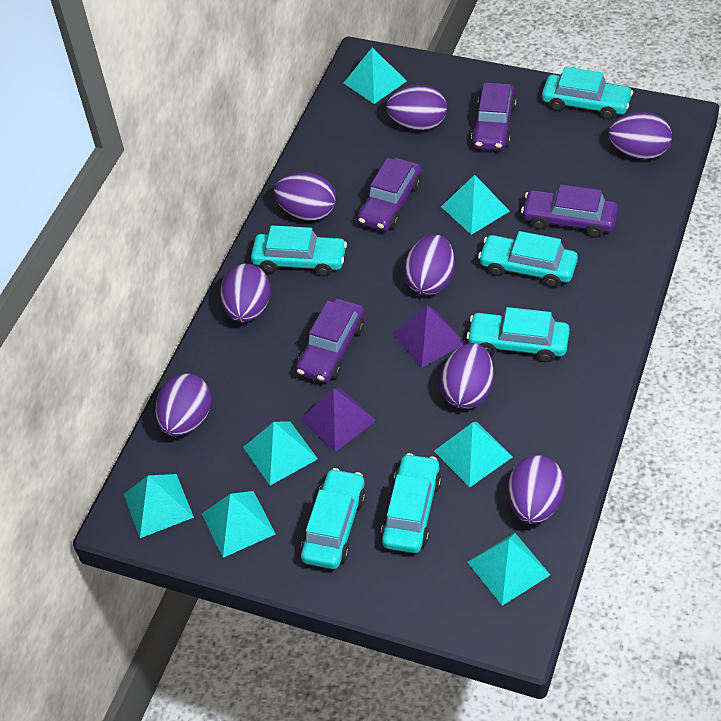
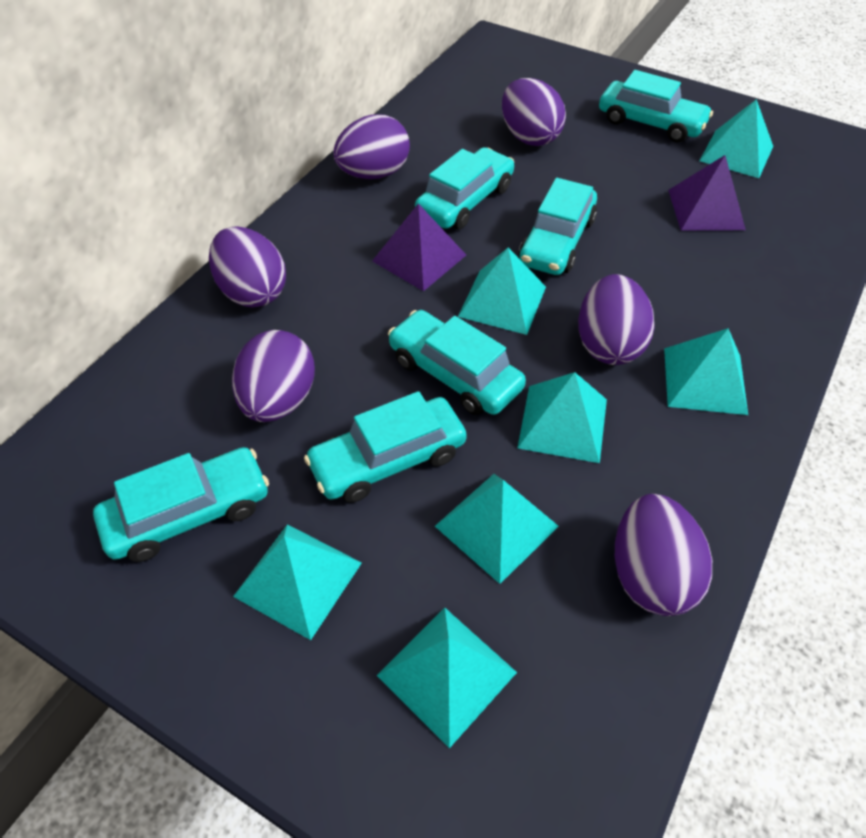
purple car: [296,298,365,383] [358,158,421,231] [471,83,516,151] [521,184,618,238] = 4 -> none = 0
purple egg: [155,374,211,436] [220,264,271,322] [274,172,336,221] [386,85,447,131] [404,234,455,296] [440,343,494,409] [508,455,565,524] [608,112,672,160] = 8 -> [209,226,286,307] [232,330,315,422] [334,114,410,179] [502,78,566,146] [578,274,655,365] [615,494,712,616] = 6

